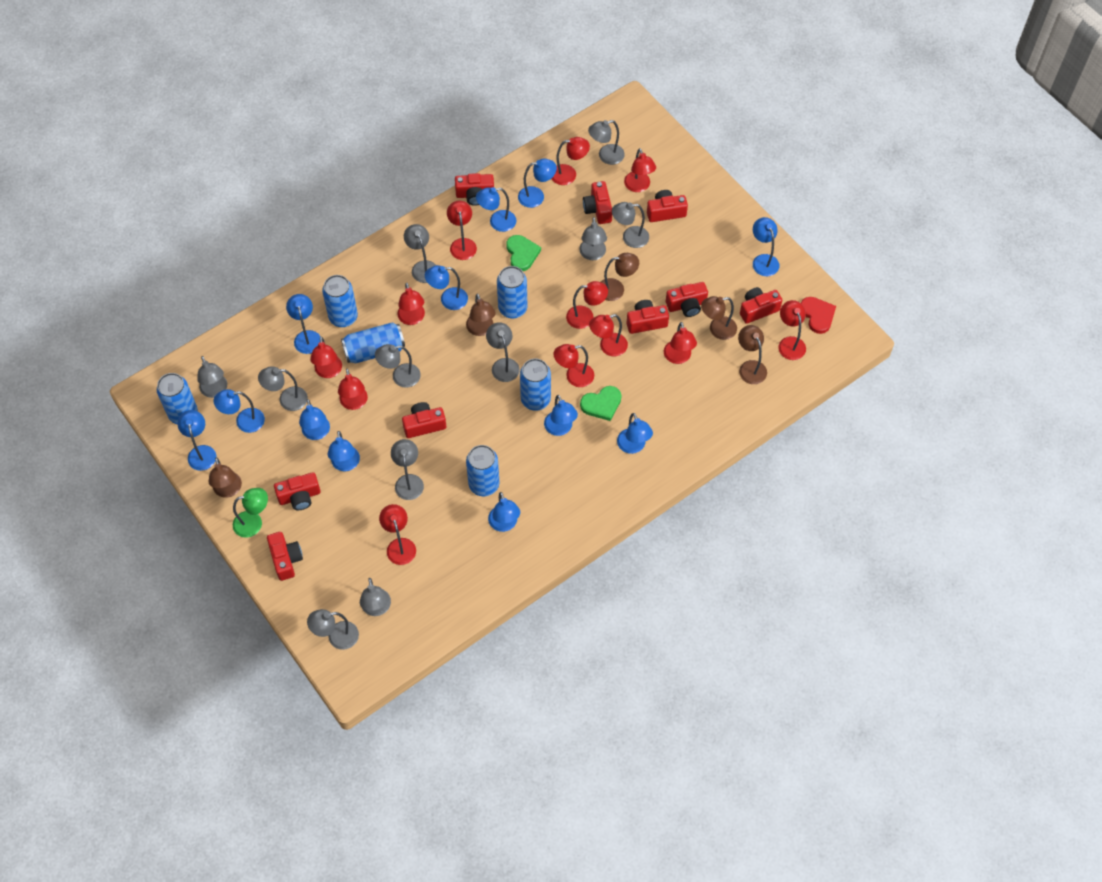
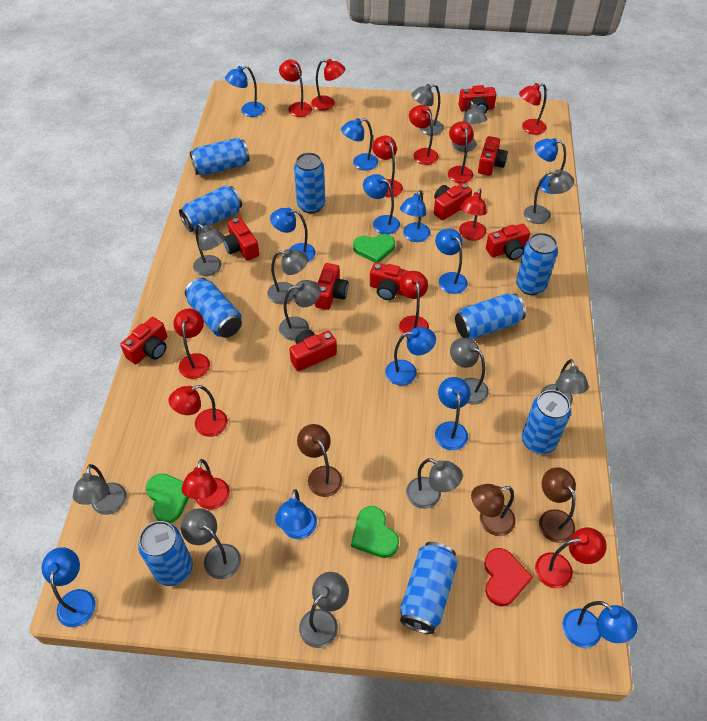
blue can: [157,373,198,424] [322,275,358,327] [341,322,405,363] [466,445,499,496] [497,266,527,319] [520,359,551,411] = 6 -> [138,521,193,586] [179,185,242,232] [185,277,242,338] [190,138,250,175] [294,153,325,213] [400,542,458,634] [455,293,526,340] [516,233,558,295] [522,390,571,454] = 9
brown lamp: [209,458,242,498] [466,294,496,336] [601,253,639,301] [701,296,737,340] [738,325,767,384] = 5 -> [297,424,342,497] [471,484,516,536] [539,467,576,543] = 3
green heart: [506,235,541,271] [580,386,622,421] = 2 -> [146,473,189,523] [351,506,399,558] [353,234,395,263] = 3
green lamp: [233,488,268,538] = 1 -> none = 0
grey lamp: [197,356,227,398] [258,366,308,411] [307,609,359,650] [360,578,391,616] [375,344,421,388] [391,439,424,500] [404,224,436,283] [486,322,520,382] [579,217,607,260] [588,120,625,165] [612,202,649,248] = 11 -> [73,464,127,515] [181,508,241,579] [193,224,225,276] [267,249,308,304] [279,280,321,340] [299,572,349,648] [406,458,463,509] [411,84,444,136] [450,338,489,405] [452,101,487,152] [524,169,574,224] [541,359,589,406] = 12

